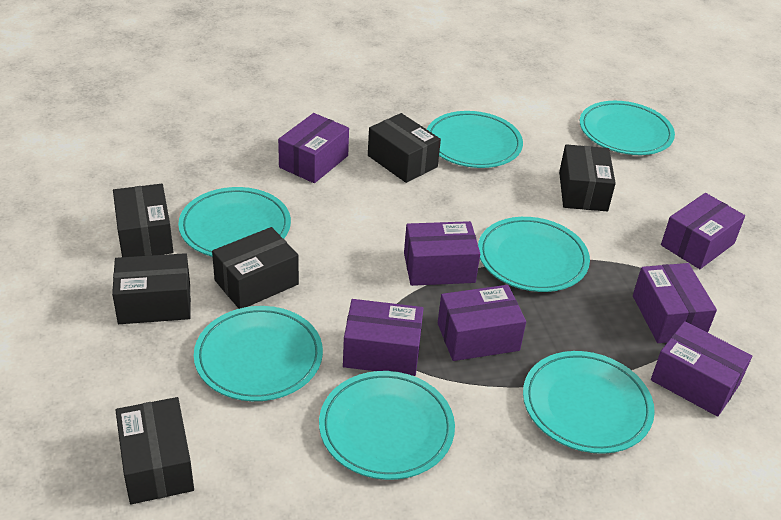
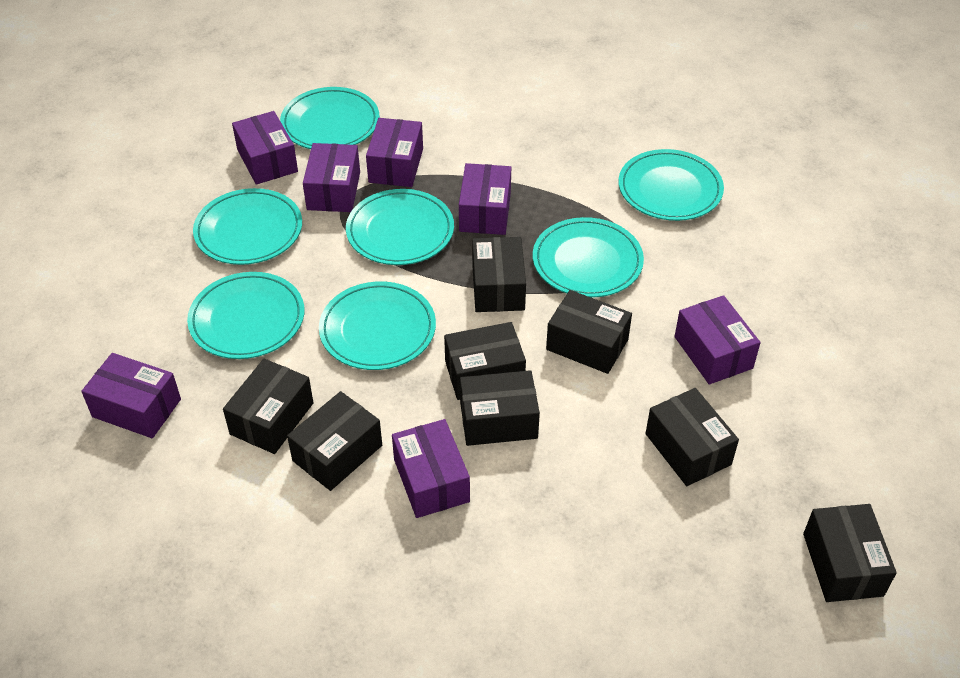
black box: [112,253,191,324] [113,184,173,257] [115,397,194,504] [212,227,299,309] [368,113,441,183] [559,144,616,211] = 6 -> [223,359,313,454] [287,391,382,491] [444,322,526,400] [460,370,540,446] [472,237,526,312] [546,290,632,374] [645,388,739,486] [803,504,897,602] = 8

